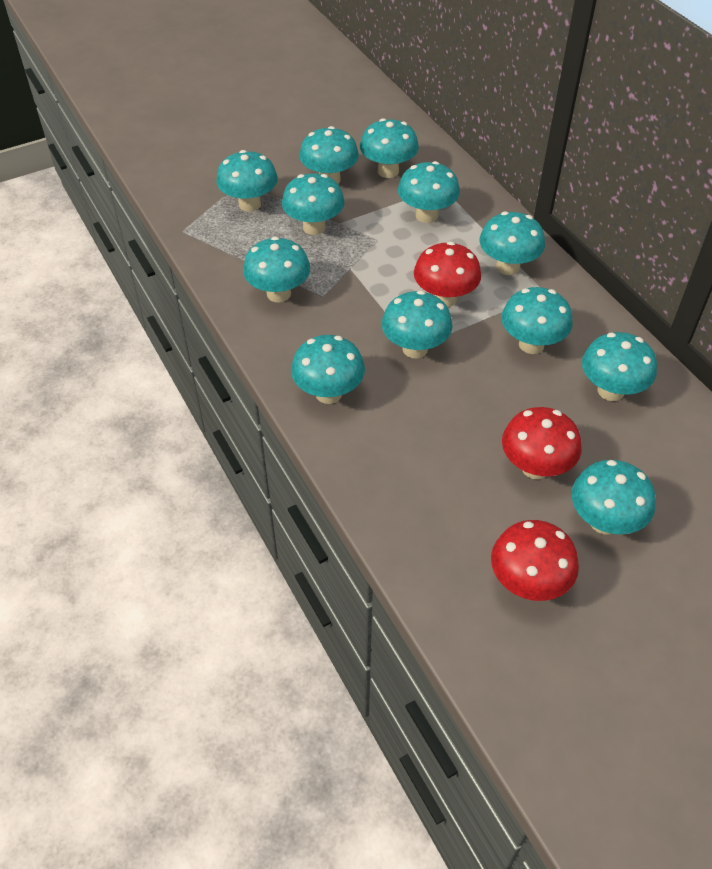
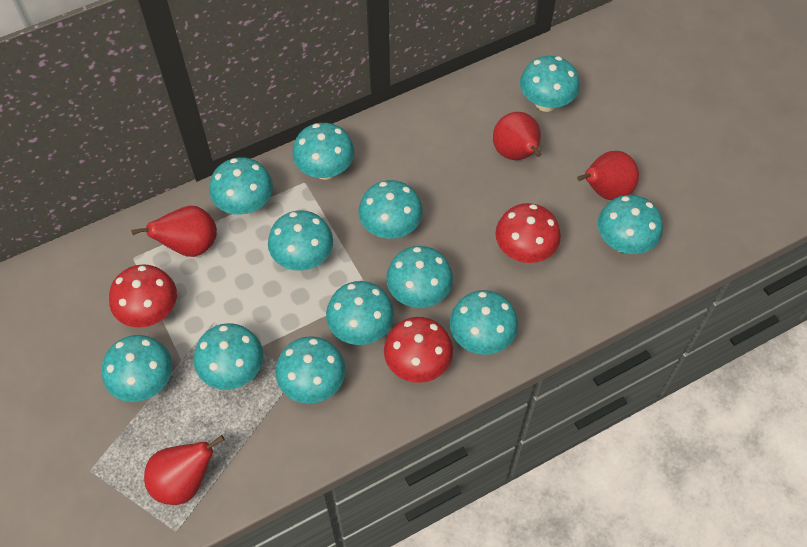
red pear: none = 0 -> [131,206,217,257] [144,435,225,505] [493,112,542,160] [577,151,639,200] = 4

